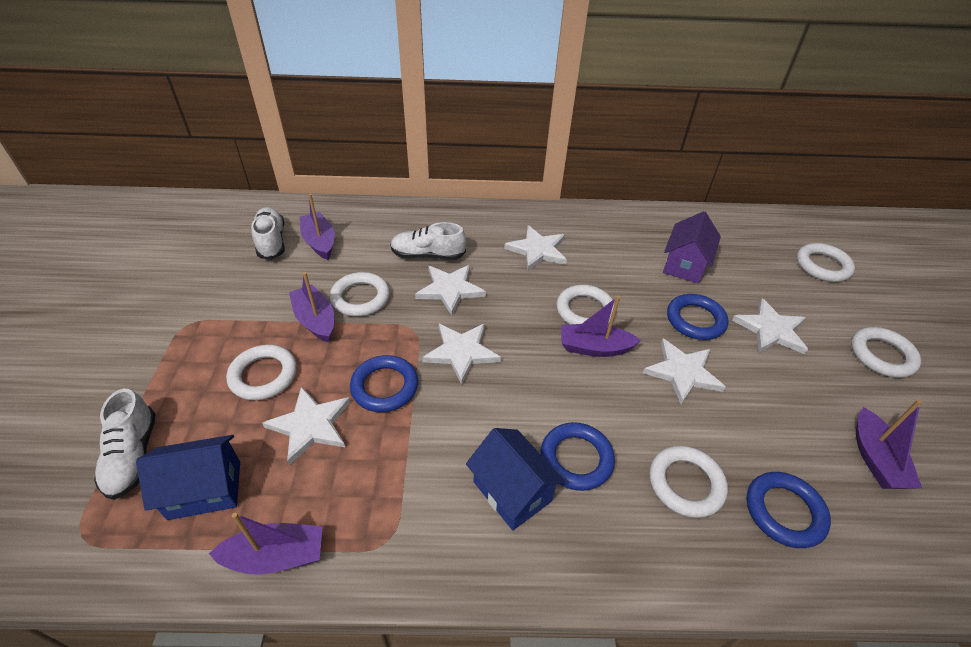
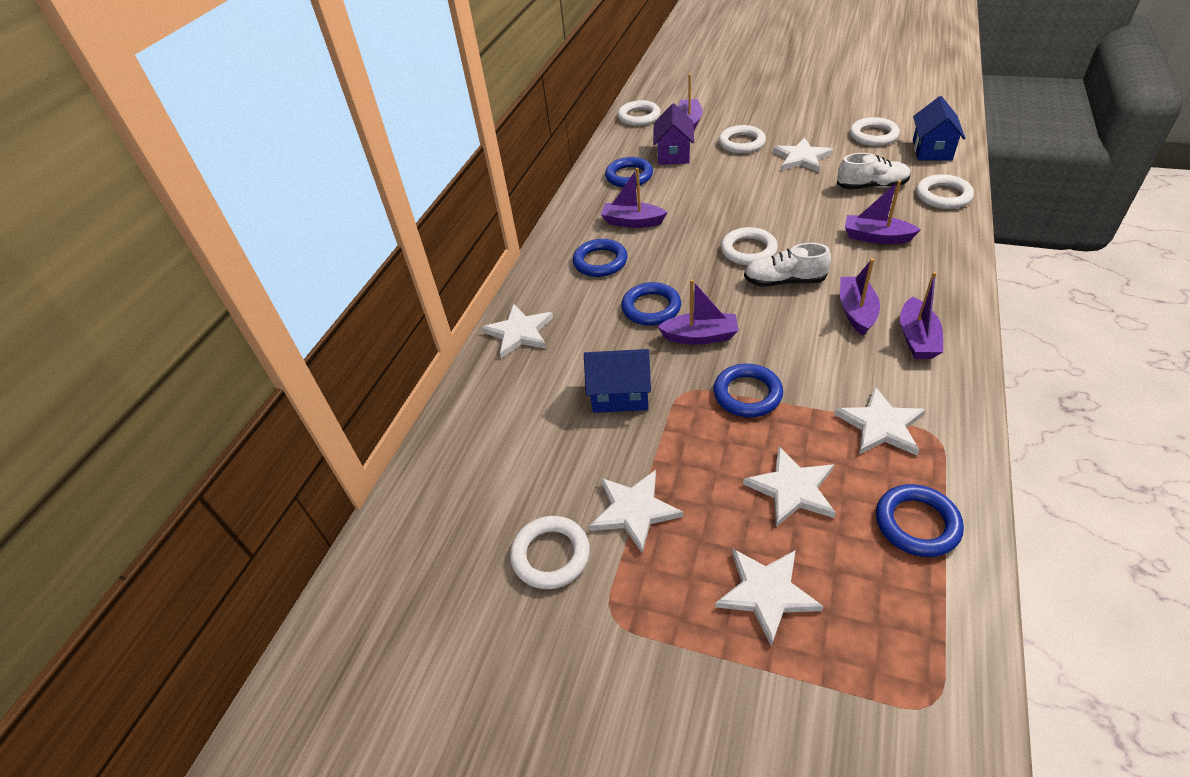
blue ring: [350,355,418,412] [541,422,615,491] [667,294,728,340] [746,472,831,548] = 4 -> [573,239,628,277] [605,157,653,187] [621,282,681,326] [714,364,783,417] [876,484,964,557] = 5
purple boat: [209,513,323,575] [289,272,334,342] [299,194,335,260] [561,296,641,357] [856,400,922,489] = 5 -> [601,168,667,228] [658,279,739,345] [678,74,703,130] [840,258,880,335] [845,180,921,244] [900,272,943,359] = 6
white shoe: [94,389,156,500] [251,207,284,260] [390,222,466,260] = 3 -> [744,243,831,287] [837,153,911,190] = 2

